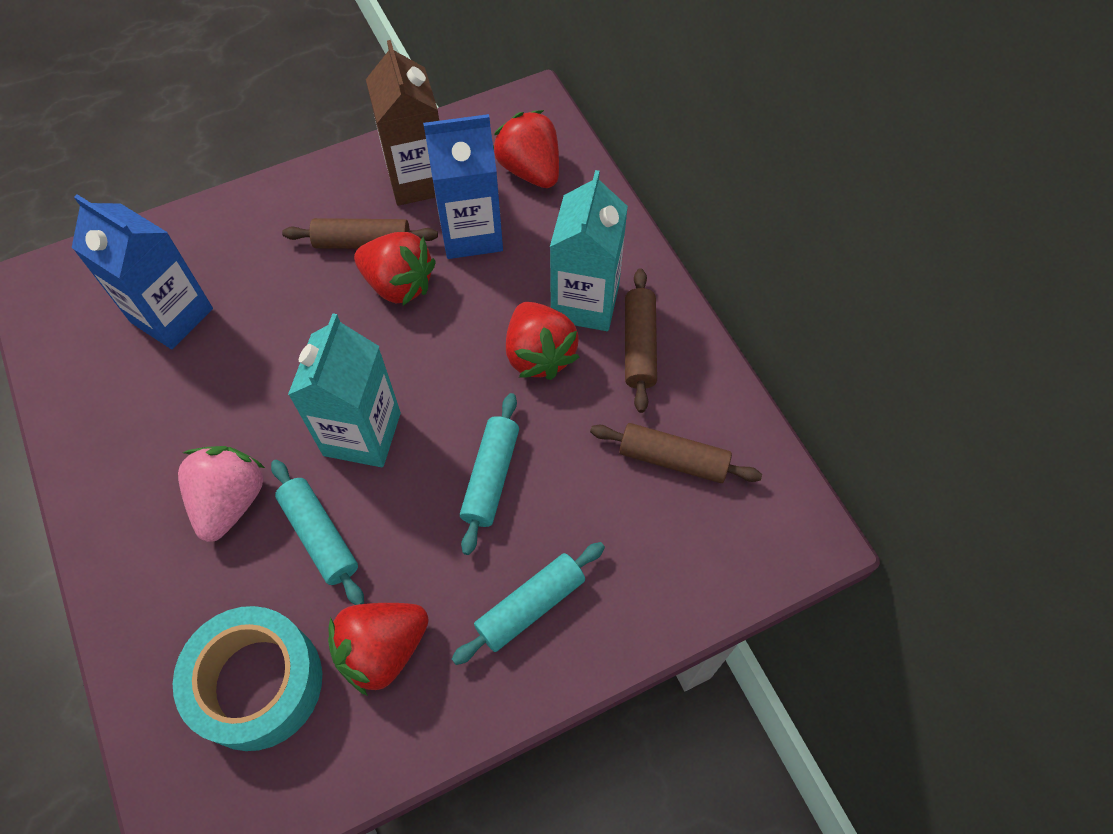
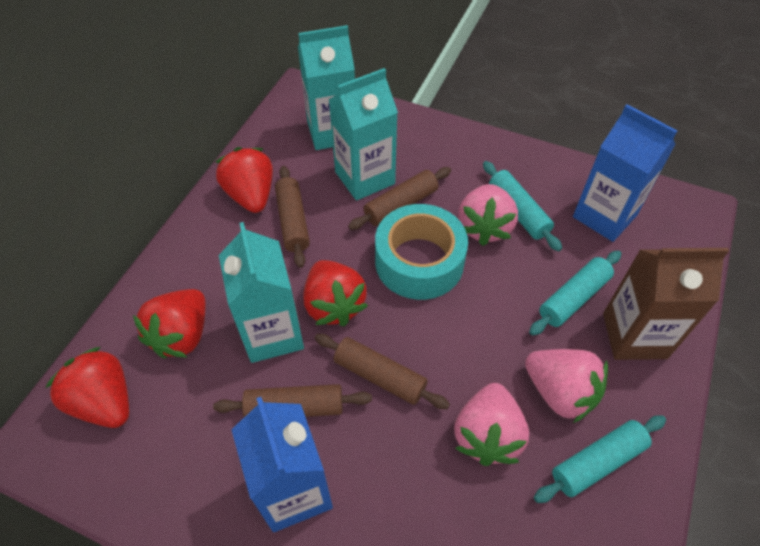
brown rolling pin: [282,218,438,249] [590,423,762,483] [625,268,657,413] = 3 -> [213,384,372,417] [275,166,310,268] [315,334,450,409] [348,167,451,230] = 4
pink strawberry: [178,446,265,542] = 1 -> [454,383,529,466] [458,184,518,246] [525,349,608,423] = 3
turquoise carton: [288,313,401,467] [550,170,628,331] = 2 -> [219,222,304,363] [298,25,355,150] [328,68,398,201] = 3

